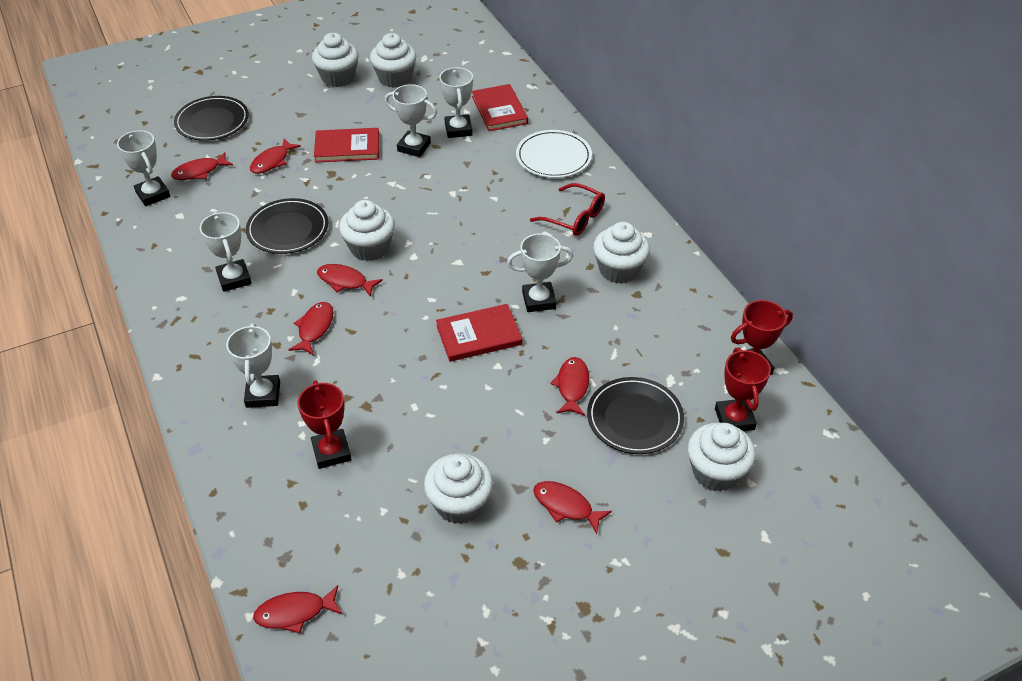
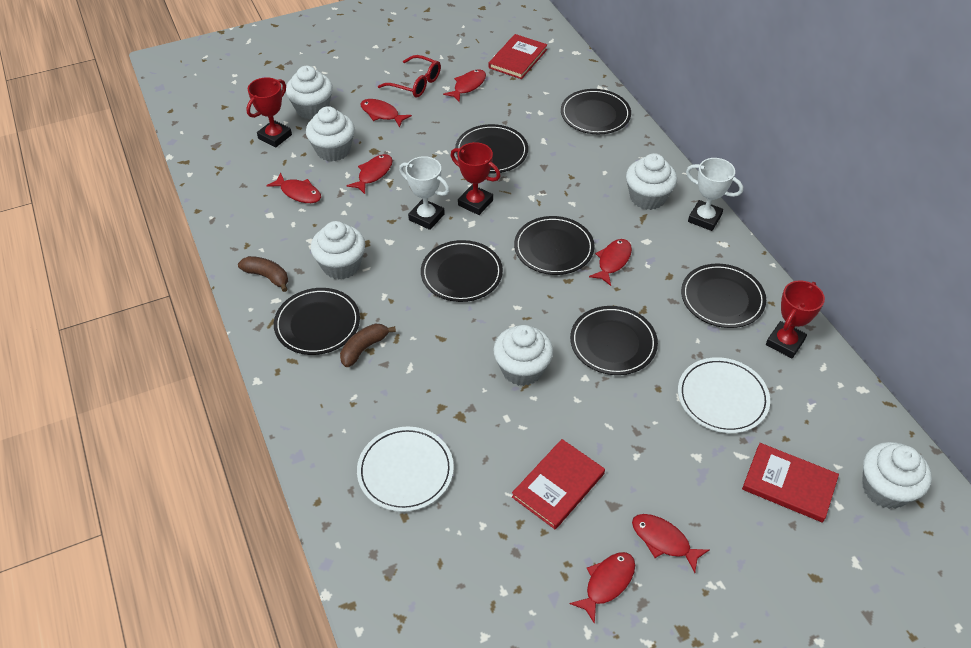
black plate: [174,96,249,141] [246,198,329,254] [587,377,684,454] = 3 -> [274,288,360,355] [421,240,503,302] [455,124,528,174] [514,216,595,275] [561,89,631,134] [570,306,658,375] [681,264,766,328] = 7
brown banana: none = 0 -> [238,256,288,292] [340,323,396,367] = 2
white plate: [516,130,592,178] = 1 -> [357,426,454,512] [678,357,770,433] = 2
white trophy: [117,130,170,206] [200,212,252,292] [226,323,280,408] [385,84,437,157] [439,67,473,138] [507,233,573,312] = 6 -> [399,156,450,230] [686,158,743,231] = 2

